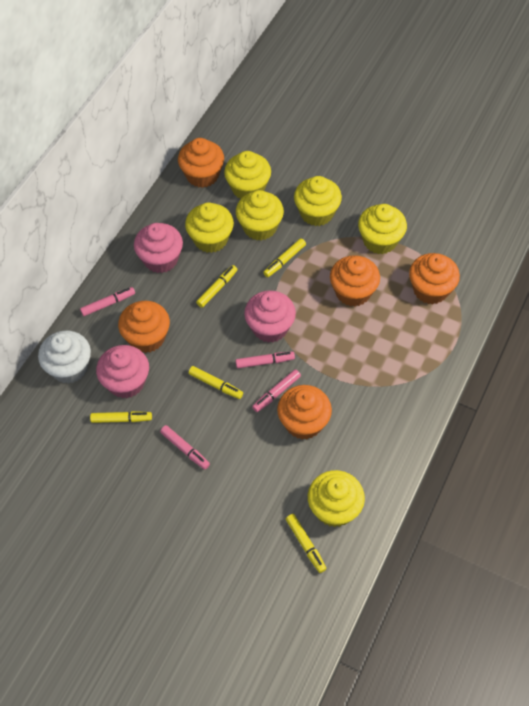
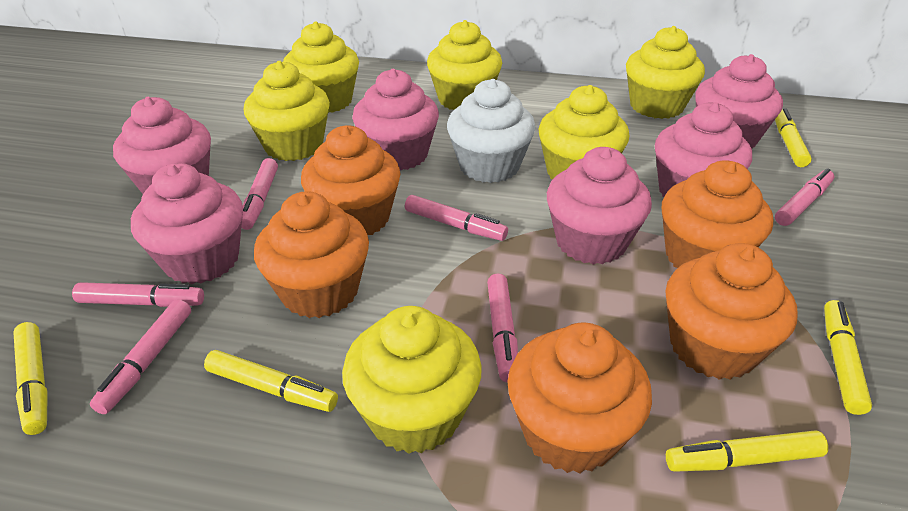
pink cupcake: [96,345,149,398] [134,223,183,273] [244,290,296,343] = 3 -> [113,97,211,194] [131,163,243,284] [352,69,439,171] [547,147,652,265] [655,102,752,197] [695,54,783,149] = 6
pink marker: [80,287,135,316] [160,425,210,470] [235,352,295,368] [252,369,301,412] = 4 -> [72,282,204,307] [90,299,191,414] [241,158,278,230] [405,195,508,241] [487,274,518,382] [775,168,834,226] = 6

